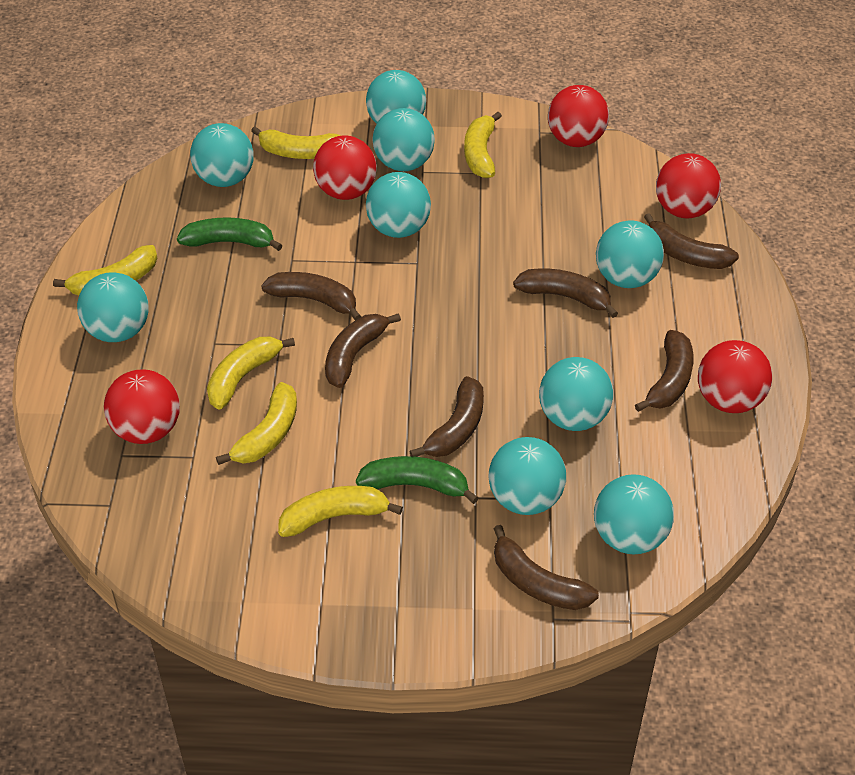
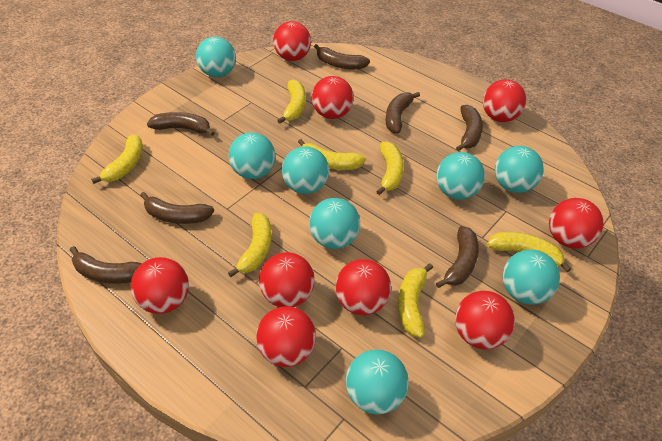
green banana: [177,217,283,251] [356,456,479,504] = 2 -> none = 0
red ball: [104,369,180,444] [313,135,377,200] [548,85,609,147] [656,153,721,219] [698,340,772,413] = 5 -> [131,257,189,314] [256,306,316,367] [259,252,315,307] [273,21,311,61] [312,76,354,119] [335,259,391,315] [455,291,515,349] [483,79,526,122] [549,198,603,249] = 9
turquoise ball: [77,272,149,342] [190,123,254,187] [366,70,426,124] [366,172,431,238] [372,108,435,171] [488,437,566,515] [539,357,613,431] [594,474,674,554] [596,220,664,288] = 9 -> [196,37,236,77] [229,132,276,179] [282,146,329,194] [309,198,360,249] [346,349,409,414] [436,152,485,200] [495,146,544,193] [502,249,560,304] = 8
yellow banana: [53,245,157,295] [207,337,295,409] [216,382,297,465] [251,126,341,159] [278,486,403,537] [464,112,502,178] = 6 -> [91,134,143,184] [228,213,272,277] [277,79,306,124] [298,139,366,170] [376,142,404,195] [398,263,433,338] [487,232,571,272] = 7

